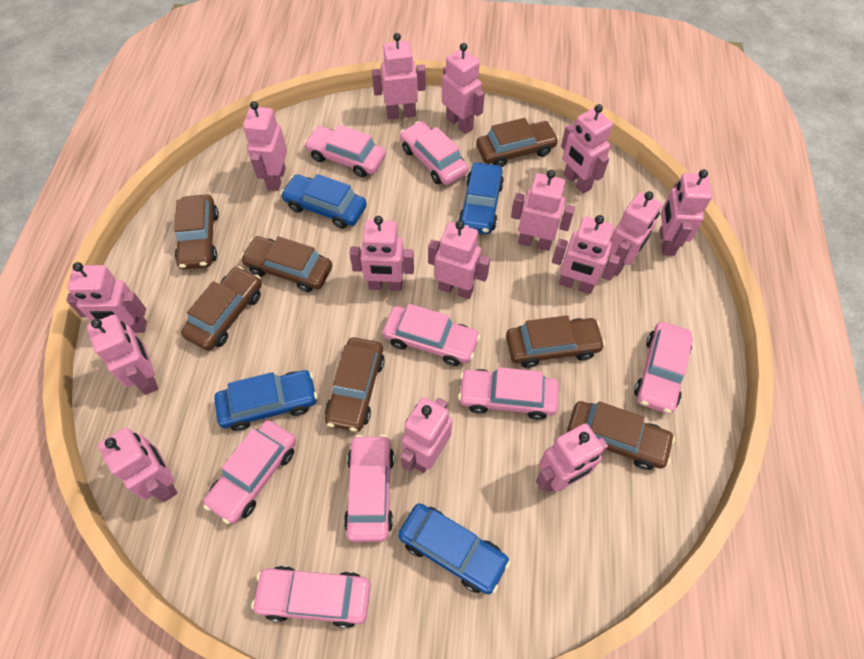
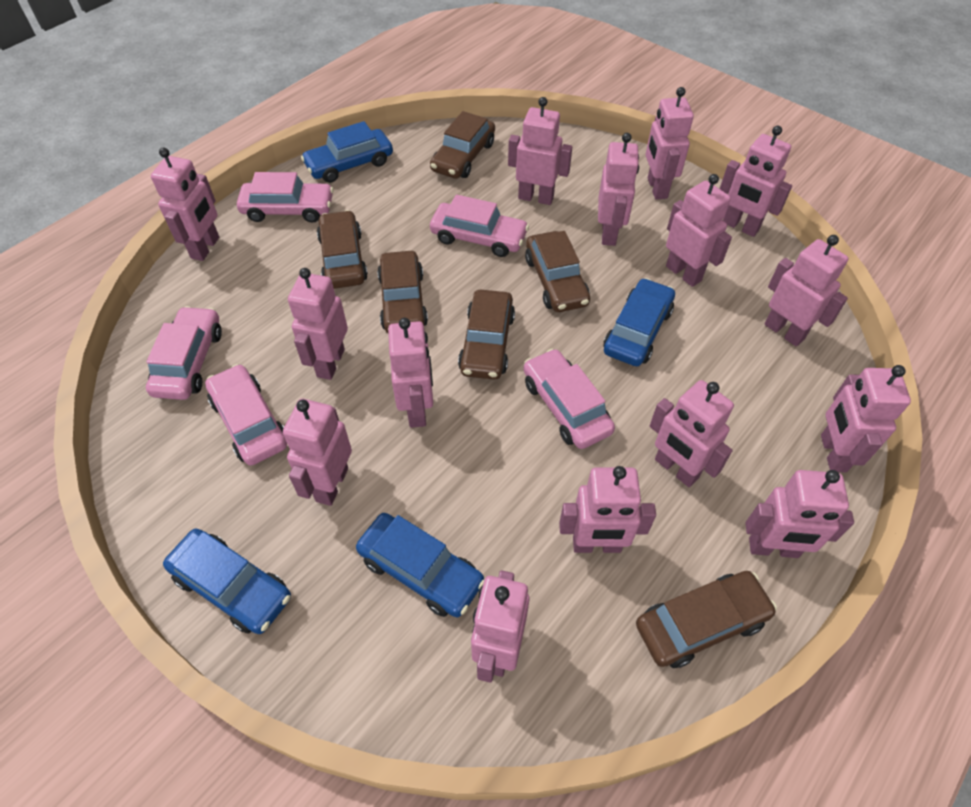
brown car: [174,194,219,270] [181,266,262,351] [240,236,332,292] [325,337,385,432] [476,118,559,167] [506,315,605,368] [567,401,675,470] = 7 -> [317,210,368,289] [377,251,428,333] [430,111,495,179] [458,290,515,380] [525,231,590,312] [636,571,777,668] = 6
pink car: [203,420,296,524] [251,566,371,628] [304,125,386,177] [344,434,394,542] [383,304,481,366] [400,121,469,185] [458,367,559,420] [634,322,693,414] = 8 -> [146,306,222,400] [205,364,287,465] [237,172,334,223] [430,195,529,257] [524,349,615,449] = 5

